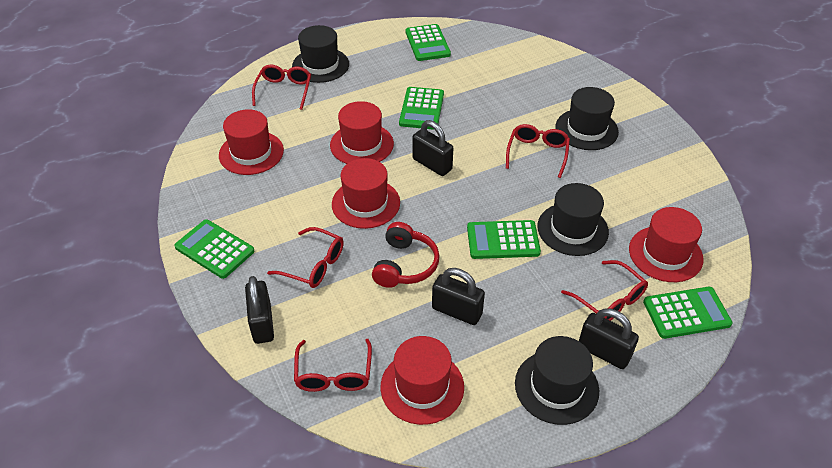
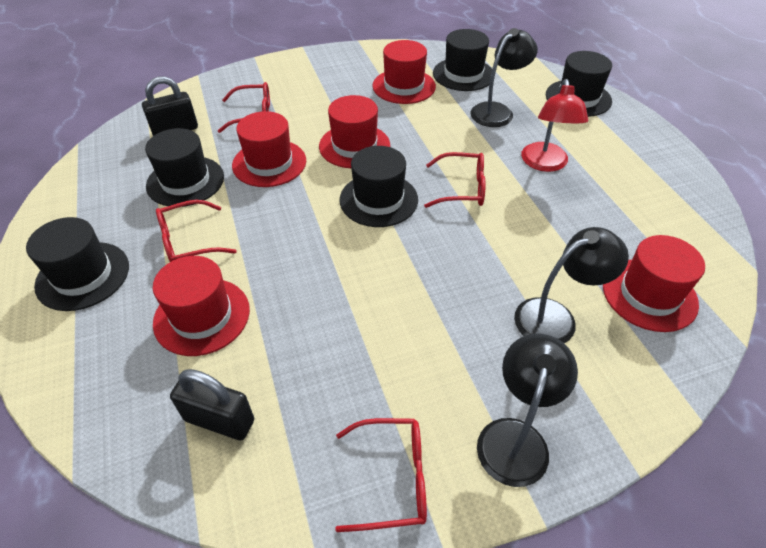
black hat: [292,25,349,83] [515,336,599,425] [538,183,609,256] [556,87,619,150] = 4 -> [26,217,129,311] [145,128,224,207] [340,146,418,227] [433,29,495,91] [546,51,612,117] = 5
black lamp: none = 0 -> [470,28,538,127] [477,334,578,487] [514,227,629,343] = 3
black padlock: [245,276,274,344] [412,120,453,176] [432,268,485,325] [579,308,639,369] = 4 -> [142,76,198,136] [170,369,254,440] = 2
green calculator: [174,219,255,279] [399,87,444,130] [406,24,451,61] [467,220,541,259] [643,287,733,339] = 5 -> none = 0
red glasses: [252,65,311,110] [267,227,344,288] [294,339,372,392] [506,124,570,178] [561,260,648,321] = 5 -> [156,200,237,262] [218,82,270,133] [335,418,427,532] [424,152,486,208] = 4
red headphones: [372,222,439,288] = 1 -> none = 0
red lamp: none = 0 -> [521,79,588,172] = 1

